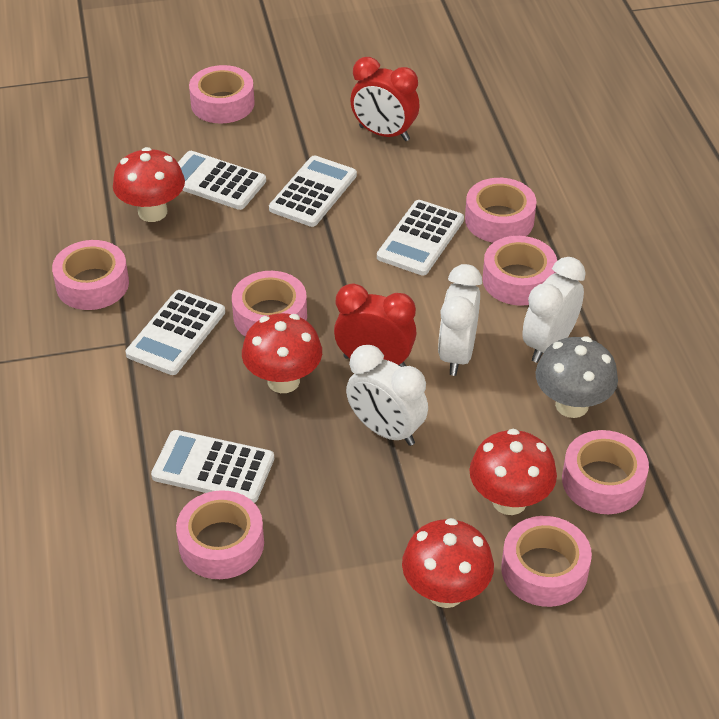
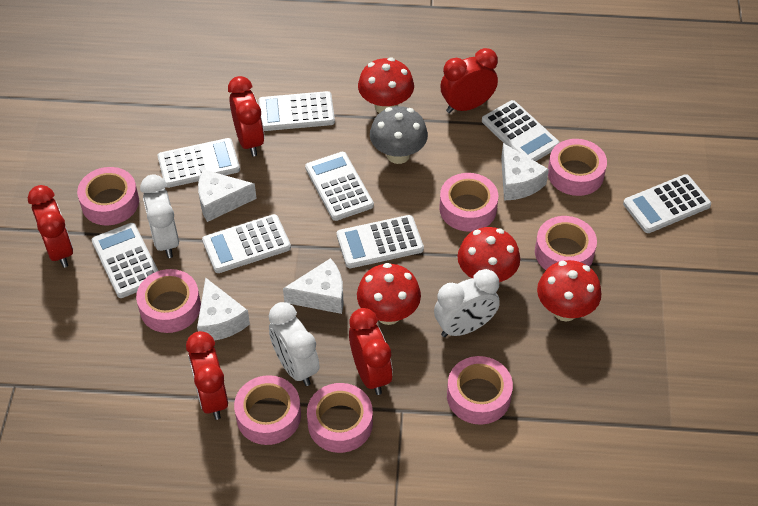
red clock: [334,283,417,367] [350,57,420,141] = 2 -> [28,185,73,268] [186,331,228,420] [228,76,264,157] [349,308,393,395] [440,48,498,113] = 5
white calculator: [126,290,225,375] [151,430,274,503] [178,151,266,210] [269,155,357,227] [377,200,464,276] = 5 -> [92,223,159,298] [158,138,240,188] [202,214,291,273] [258,91,335,131] [305,152,374,221] [337,215,424,268] [482,100,560,162] [623,174,711,233] = 8
white cheese: none = 0 -> [197,277,250,341] [198,169,257,222] [283,258,344,314] [501,143,549,201] = 4

